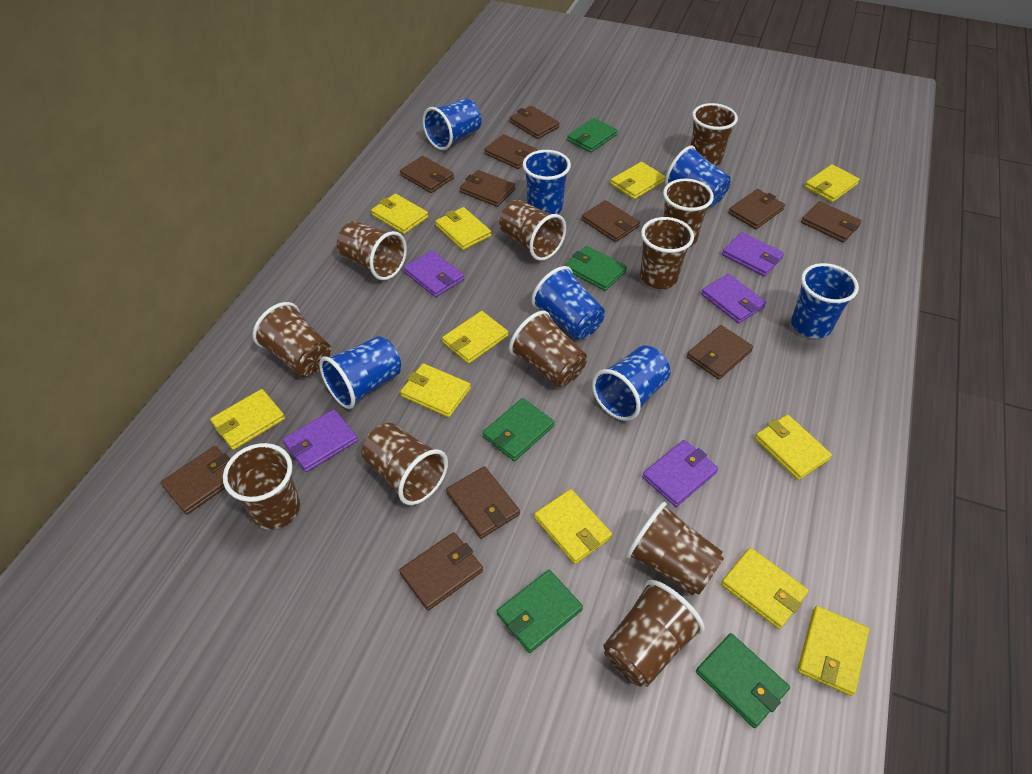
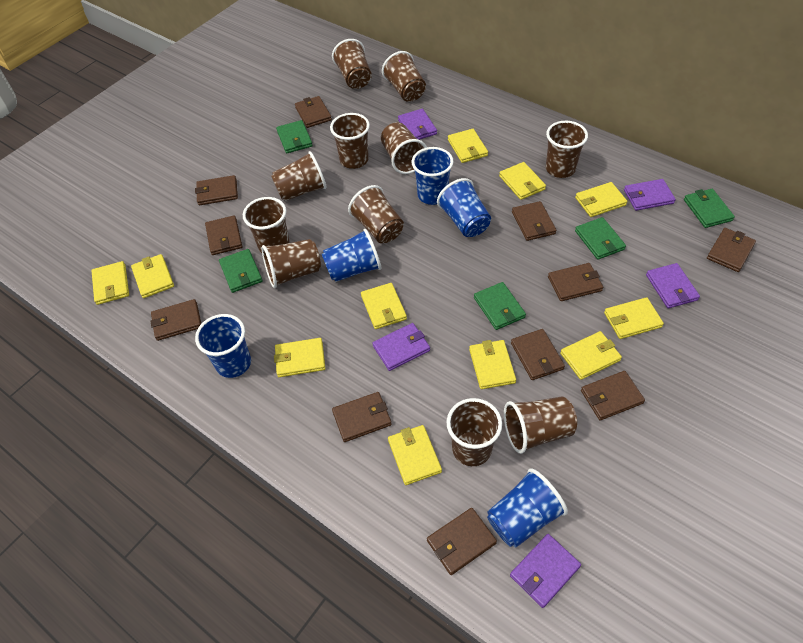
blue cup: [319,336,401,409] [423,99,481,150] [523,150,571,214] [531,266,605,339] [592,346,671,421] [665,146,731,207] [791,263,859,338] = 7 -> [195,314,251,378] [322,229,382,282] [412,147,453,205] [437,178,491,237] [487,468,568,548] = 5

